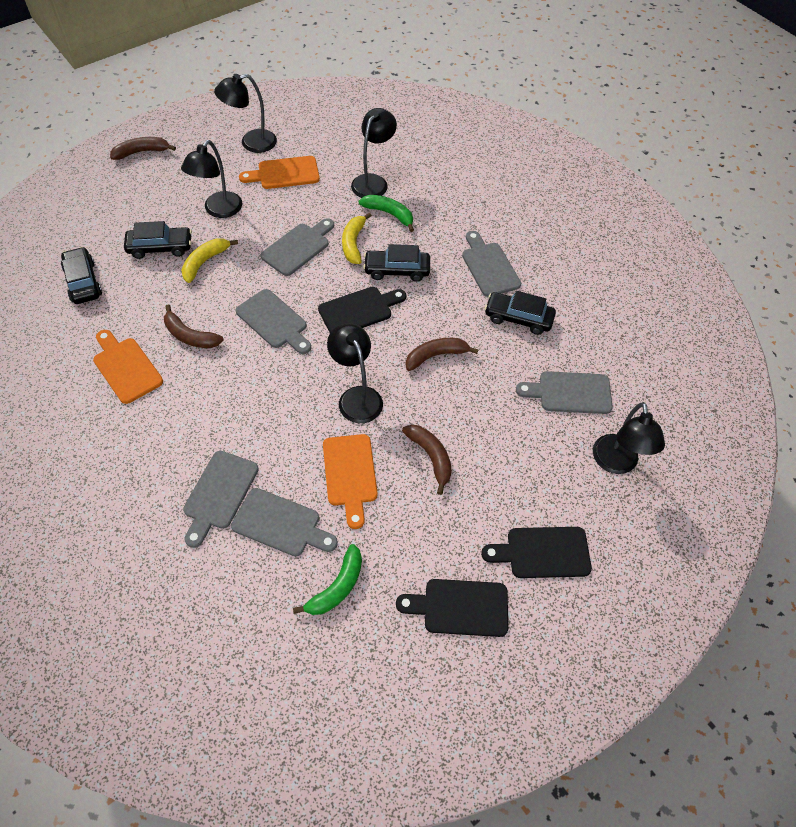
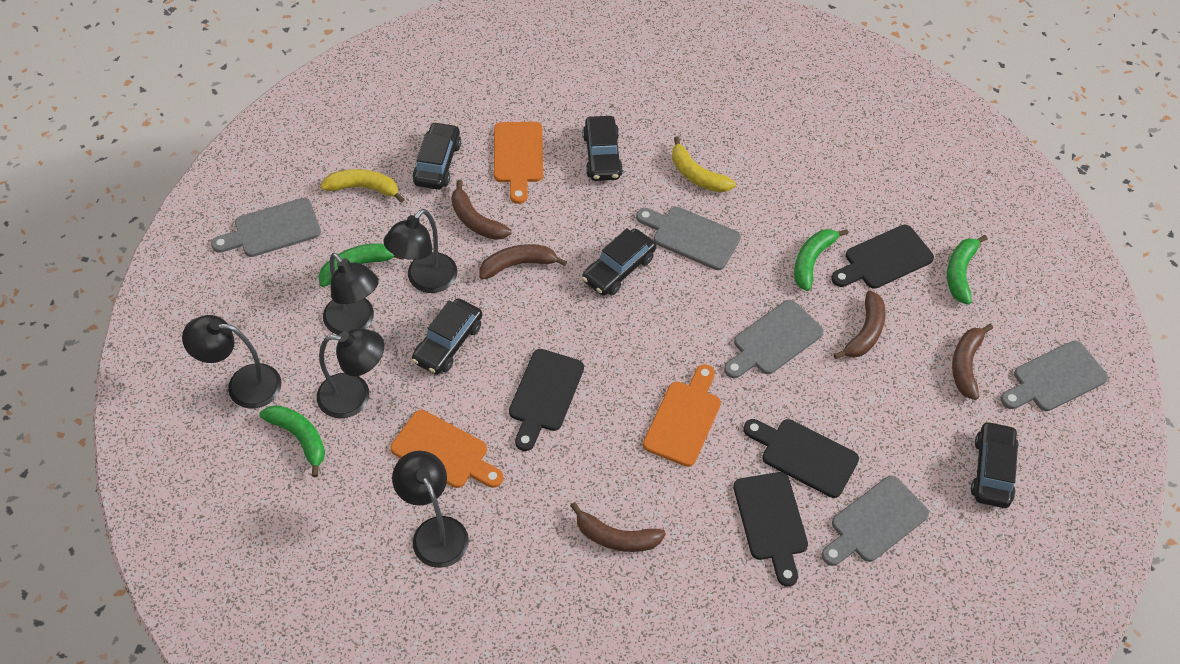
black car: [61,247,102,304] [124,221,192,259] [363,244,430,282] [485,291,556,335] = 4 -> [412,298,482,375] [413,122,461,190] [582,228,656,296] [583,116,623,181] [971,421,1019,508] = 5
black cutting board: [318,287,406,333] [396,579,508,637] [481,527,592,578] = 3 -> [509,349,584,451] [733,472,808,587] [743,419,859,498] [831,225,934,289] = 4
brown banana: [110,137,176,160] [164,304,224,348] [402,425,452,495] [406,338,478,371] = 4 -> [451,180,511,240] [479,244,567,280] [570,502,666,552] [834,290,886,359] [952,324,993,400] = 5
green banana: [293,544,362,615] [359,195,414,232] = 2 -> [259,405,325,477] [319,243,404,287] [794,229,848,291] [947,235,987,305] = 4
grey cutting board: [183,451,259,548] [231,488,338,556] [236,289,311,354] [261,218,334,276] [462,231,521,297] [516,371,613,414] = 6 -> [211,198,321,257] [636,207,741,270] [724,300,824,378] [822,476,929,566] [1001,341,1108,411] = 5

